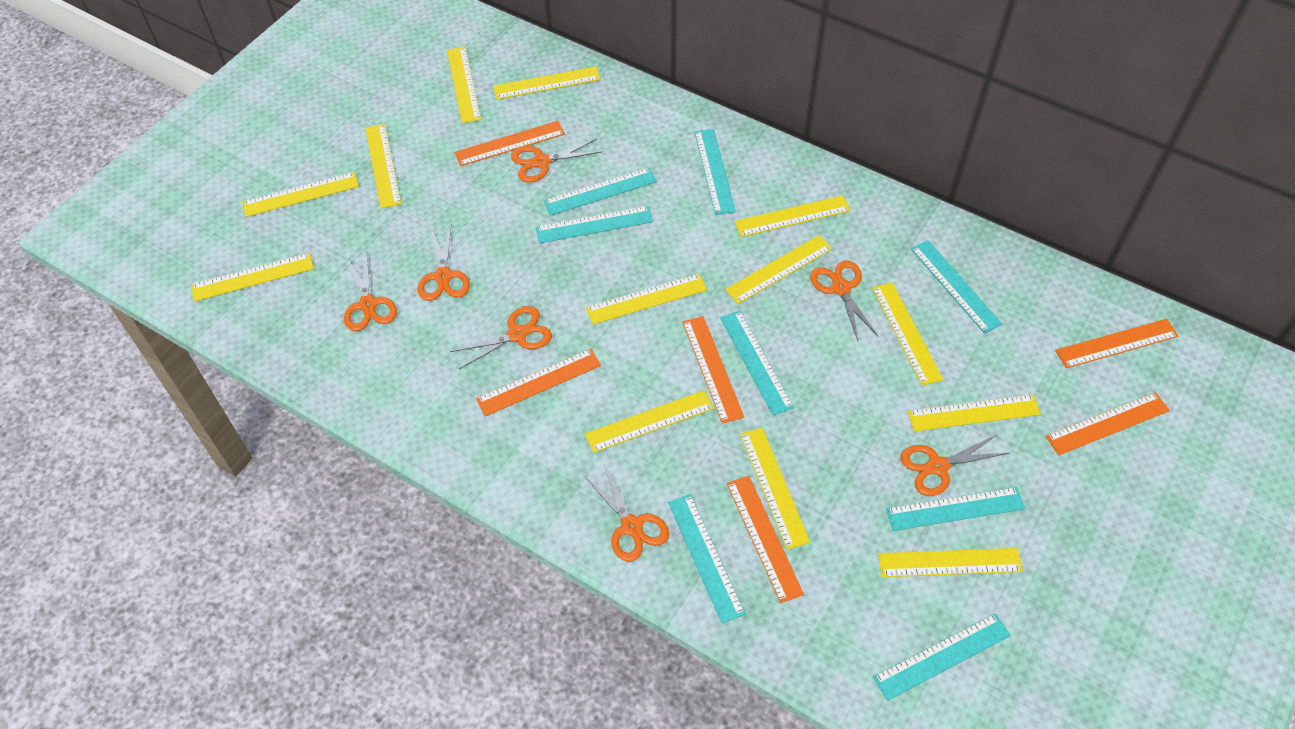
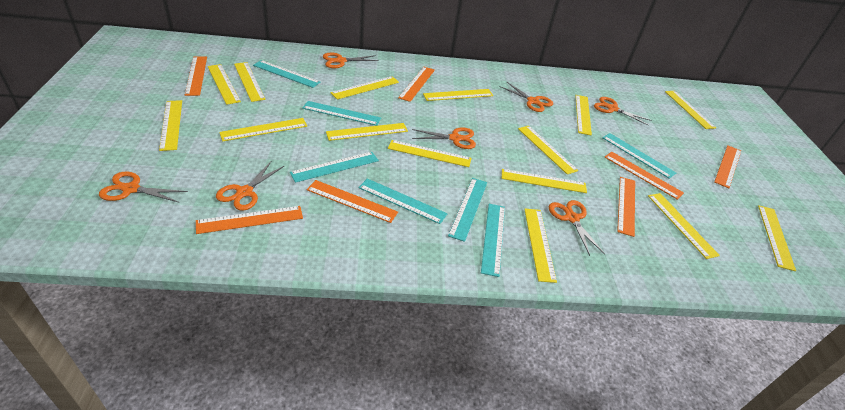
orange ruler: [454,121,565,166] [476,349,601,416] [682,316,744,424] [727,476,804,603] [1045,392,1170,455] [1055,319,1178,368] = 6 -> [185,57,207,96] [196,206,303,234] [307,180,398,223] [398,67,435,102] [605,152,684,200] [617,177,635,237] [714,145,741,188] = 7
turquoise ruler: [535,206,653,243] [544,168,657,216] [668,494,745,623] [694,129,736,215] [720,311,794,415] [873,613,1011,701] [886,487,1025,531] [911,240,1002,334] = 8 -> [253,60,320,88] [290,152,379,183] [302,101,381,126] [358,178,448,224] [448,178,487,242] [481,204,505,277] [602,133,676,179] = 7
yellow ruler: [191,253,314,302] [242,172,359,217] [365,124,401,208] [447,47,481,123] [493,66,601,100] [585,390,714,453] [586,274,707,325] [725,235,832,304] [734,195,851,237] [740,428,810,550] [872,282,943,386] [878,548,1023,577] [908,394,1041,431] = 13 -> [159,100,182,151] [208,64,241,105] [219,118,307,141] [234,62,265,102] [326,123,408,141] [330,76,399,99] [388,140,472,167] [423,89,493,101] [502,169,587,193] [518,126,578,174] [524,209,557,283] [575,95,592,136] [648,193,720,259] [665,91,716,129] [758,205,796,271] = 15

